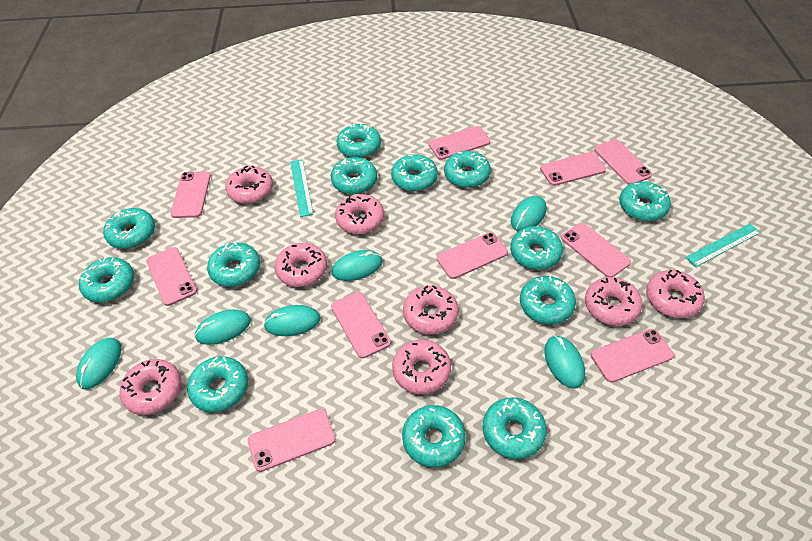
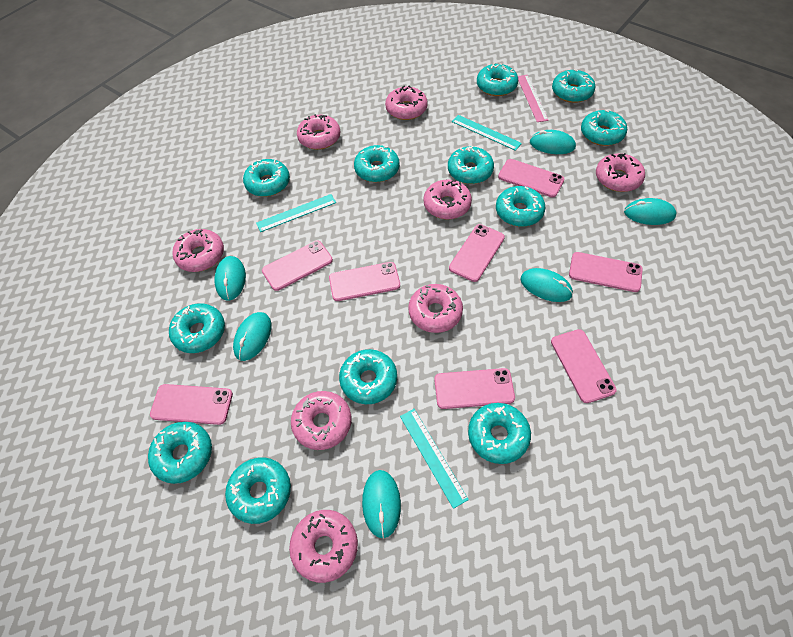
pink phone: [146,247,197,306] [170,171,211,218] [248,409,335,472] [331,292,391,358] [429,126,491,160] [437,232,508,279] [540,152,606,186] [561,223,631,277] [591,329,674,383] [594,139,652,185] = 10 -> [150,384,233,425] [262,241,333,291] [329,262,400,301] [434,368,515,409] [449,224,505,282] [498,159,564,197] [551,329,617,403] [569,252,643,292] = 8
pink ruler: none = 0 -> [518,75,549,122] = 1
turquoise donut: [79,257,134,303] [103,208,155,249] [187,356,248,413] [207,242,260,287] [331,157,377,194] [337,123,381,158] [391,154,438,191] [402,405,466,467] [444,151,491,188] [483,397,547,459] [510,226,563,270] [520,276,576,324] [619,181,671,221] = 13 -> [148,422,212,484] [169,303,225,353] [225,457,291,524] [243,159,290,197] [339,349,397,404] [354,145,400,182] [448,146,494,184] [468,403,531,464] [477,63,518,96] [496,186,546,227] [552,69,595,103] [581,110,627,146] = 12
turquoise ruler: [290,159,313,217] [685,223,761,267] = 2 -> [256,194,336,232] [400,409,469,509] [452,115,522,151] = 3

